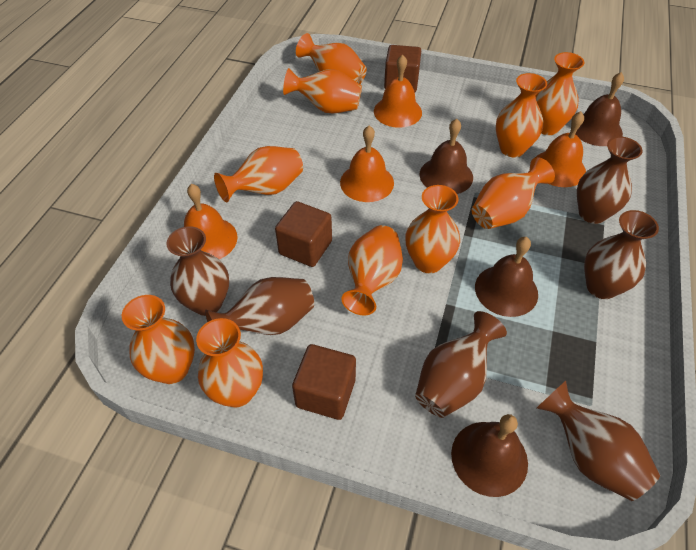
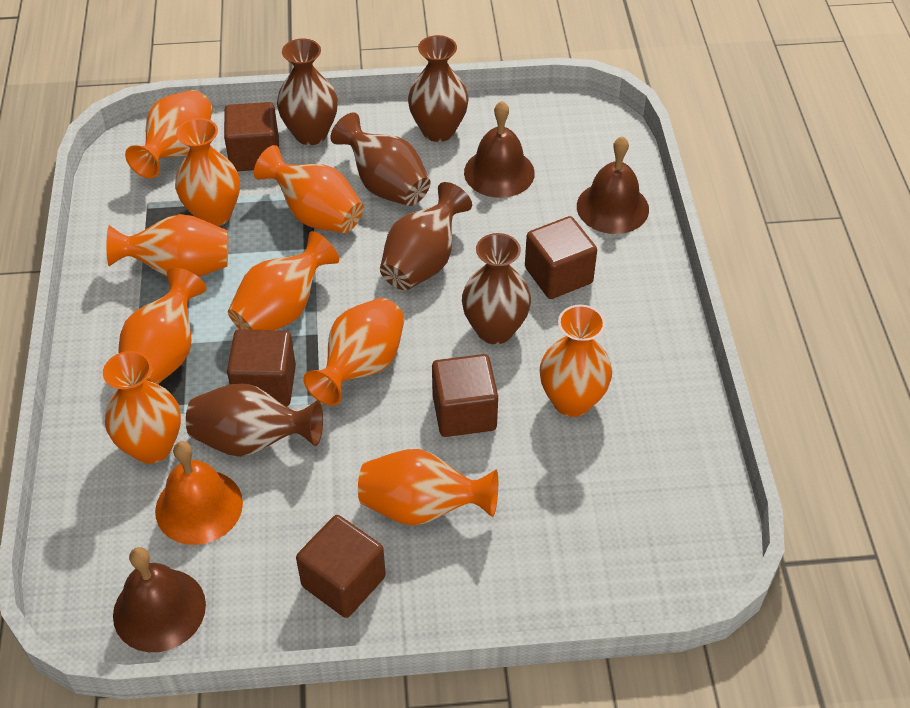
brown bell: [419,119,473,194] [451,414,528,497] [475,237,538,317] [575,72,624,146] = 4 -> [113,547,206,652] [464,101,535,198] [577,136,649,234] = 3
brown cube: [275,201,332,267] [292,344,356,420] [384,45,421,92] = 3 -> [224,102,279,171] [227,329,296,407] [296,515,386,618] [432,354,498,437] [525,216,597,299] = 5
orange bell: [184,184,238,259] [340,126,394,202] [374,55,422,128] [535,111,586,187] = 4 -> [155,441,243,545] = 1

